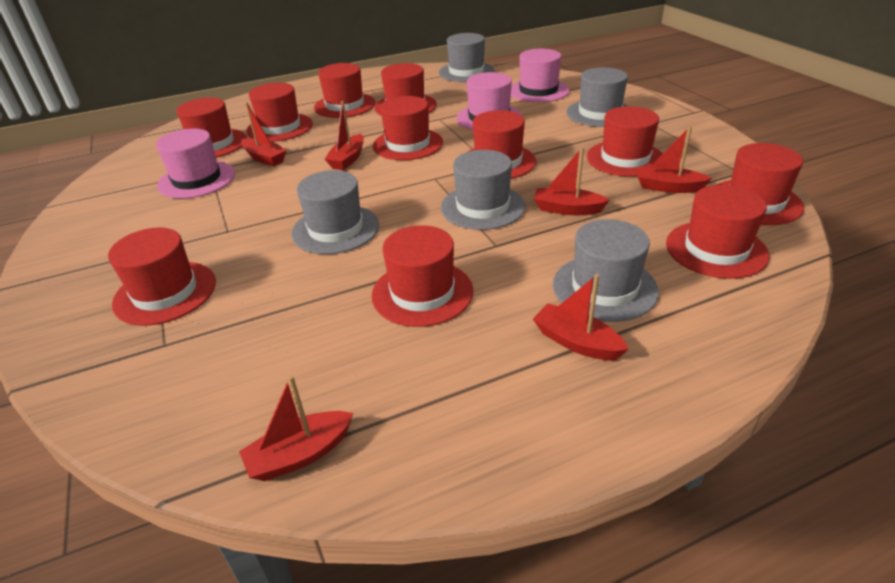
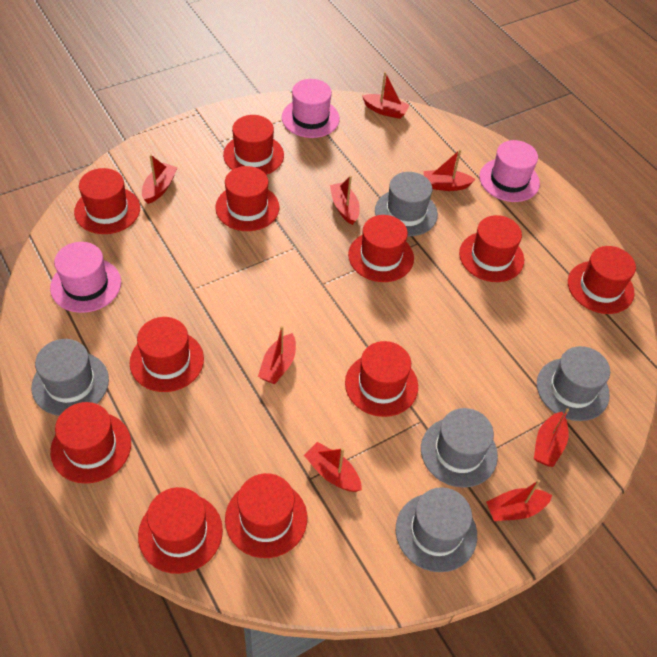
red boat: [239,375,353,481] [241,102,287,166] [324,101,364,170] [533,274,629,360] [534,147,609,215] [638,126,712,193] = 6 -> [142,154,178,204] [258,326,296,384] [304,442,362,492] [330,176,360,225] [362,72,410,119] [423,149,476,191] [486,480,552,521] [534,408,569,467] = 8

